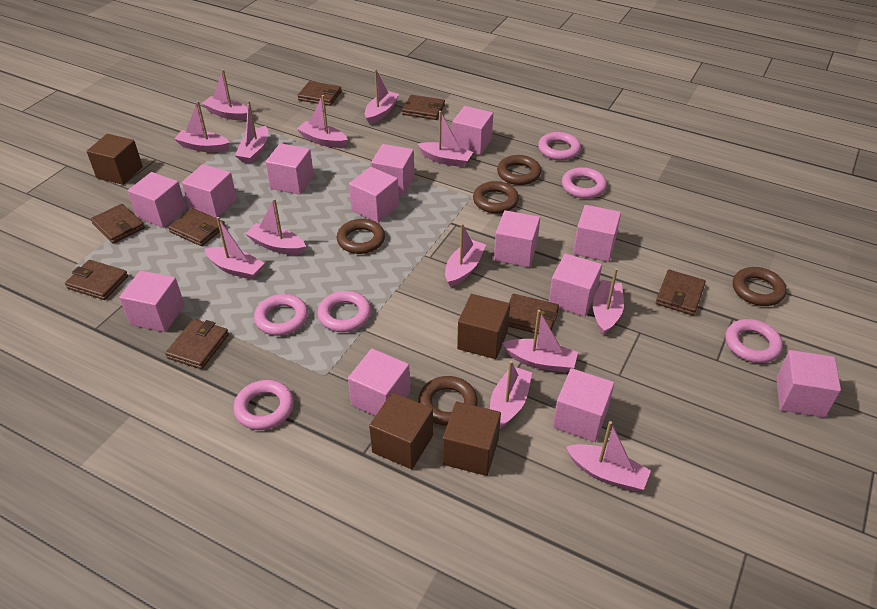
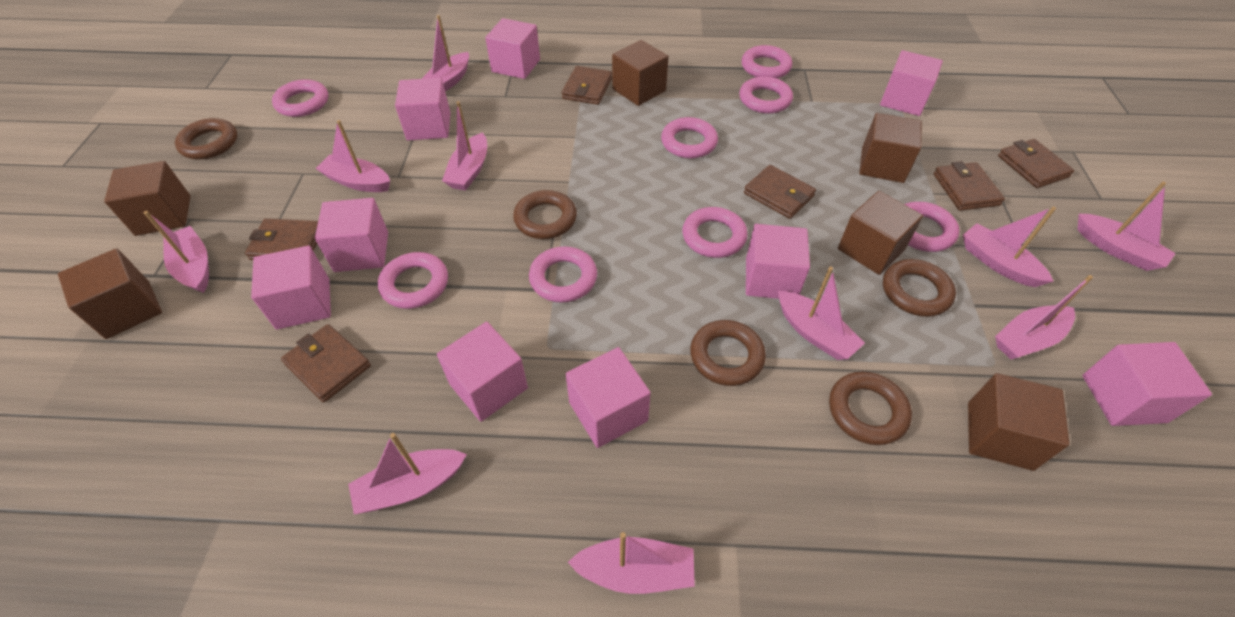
brown cube: [87,134,143,185] [369,392,433,469] [443,401,501,476] [457,294,510,359] = 4 -> [58,248,162,339] [104,161,191,236] [612,40,668,106] [838,191,923,275] [859,113,922,183] [968,373,1070,471] = 6
brown wallet: [65,260,128,300] [91,204,145,244] [165,319,229,369] [168,208,226,246] [297,81,342,106] [402,95,445,120] [508,294,559,334] [656,270,706,315] = 8 -> [245,219,318,260] [281,324,371,402] [562,66,612,105] [744,165,816,219] [934,161,1005,211] [998,139,1074,188] = 6
pink boat: [174,101,230,152] [201,69,247,121] [205,217,264,280] [235,100,268,163] [246,198,306,255] [297,95,348,148] [365,69,399,124] [417,111,473,167] [445,223,486,287] [490,361,532,429] [502,310,578,373] [566,421,651,492] [593,268,624,335] = 13 -> [144,211,209,293] [315,120,390,192] [348,433,467,514] [422,15,469,91] [442,101,487,191] [568,532,695,594] [778,267,865,360] [963,207,1056,287] [995,275,1093,359] [1078,182,1176,271] = 10
pink cube: [119,270,184,332] [128,172,186,228] [182,164,237,218] [265,143,314,195] [348,349,410,416] [349,167,399,223] [371,144,414,195] [452,106,493,155] [494,210,540,267] [549,253,602,316] [553,368,614,442] [573,205,621,262] [776,350,841,418] = 13 -> [251,246,331,330] [315,198,388,272] [395,78,450,140] [437,322,528,422] [485,18,540,79] [566,347,651,448] [746,224,810,299] [880,50,943,116] [1082,342,1212,426] = 9
pink ring: [234,380,294,430] [254,294,308,336] [318,291,371,332] [538,132,581,160] [562,167,607,199] [725,319,783,363] = 6 -> [272,79,328,117] [378,252,448,309] [529,246,597,303] [661,117,718,158] [682,207,748,258] [739,76,793,114] [742,45,792,79] [904,202,960,252] = 8

